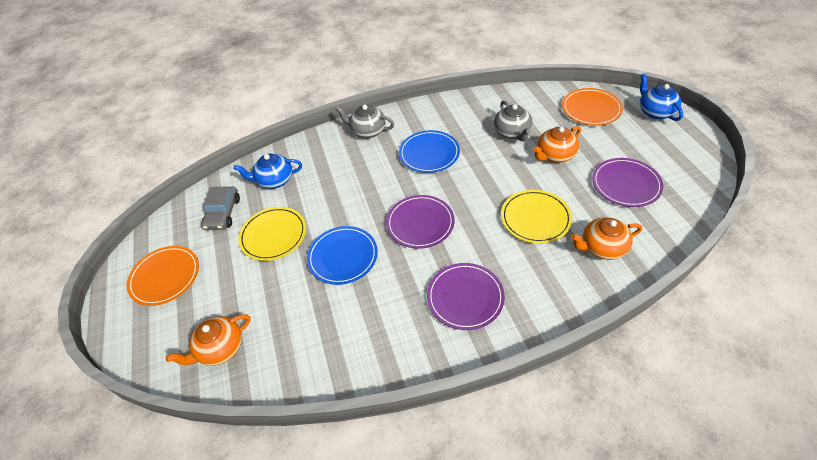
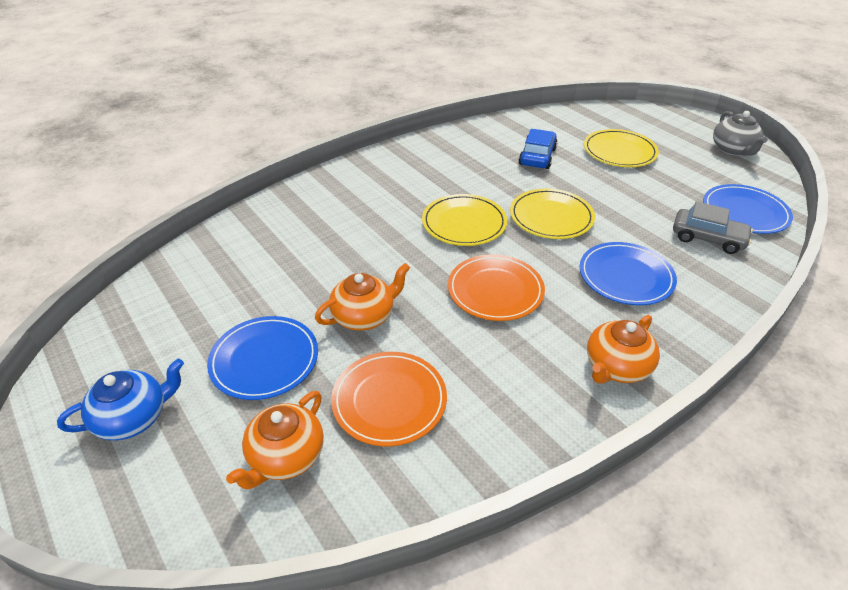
blue car: none = 0 -> [518,129,558,169] = 1
blue plate: [307,226,378,285] [399,130,460,173] = 2 -> [207,316,318,400] [580,242,677,305] [703,184,793,234] = 3
blue teapot: [234,153,302,189] [640,73,683,121] = 2 -> [57,359,184,440] = 1
grey teapot: [336,105,394,138] [494,101,532,141] = 2 -> [713,111,768,156] = 1
purple plate: [386,195,454,249] [427,263,505,330] [592,158,663,207] = 3 -> none = 0
yellow plate: [238,207,306,261] [501,190,572,244] = 2 -> [422,194,507,246] [510,188,595,239] [584,129,659,167] = 3

